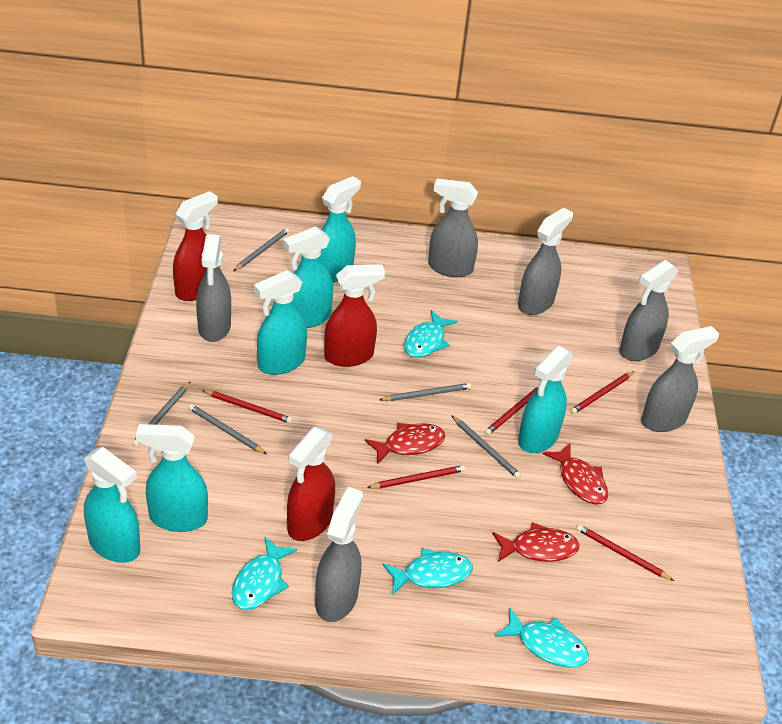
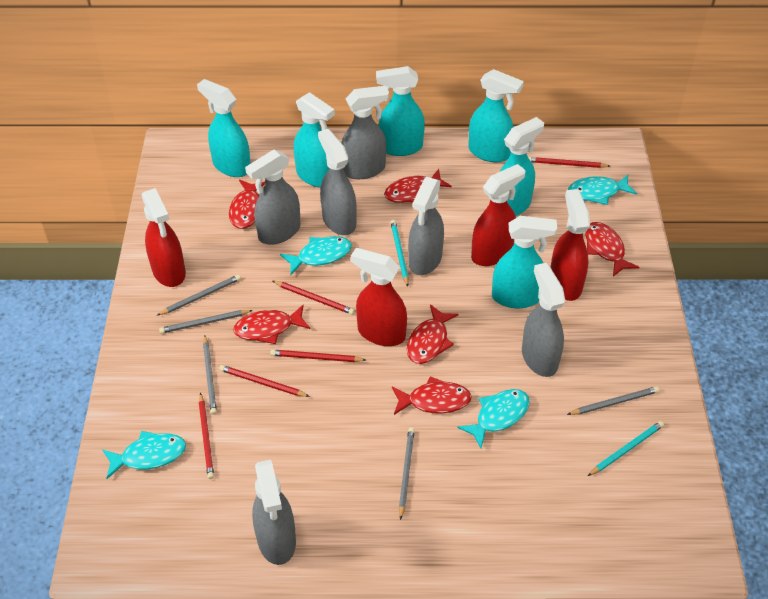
red fish: [365,423,445,465] [492,522,579,562] [543,443,608,505] = 3 -> [229,180,265,229] [233,305,310,344] [384,169,452,203] [392,376,472,415] [407,304,459,364] [585,222,639,276] = 6
red spray bottle: [173,191,218,301] [287,427,335,541] [324,264,385,367] = 3 -> [142,188,186,287] [351,248,407,346] [471,164,525,266] [551,189,590,301] = 4
turquoise pencil: none = 0 -> [390,220,409,287] [588,421,664,476] = 2

